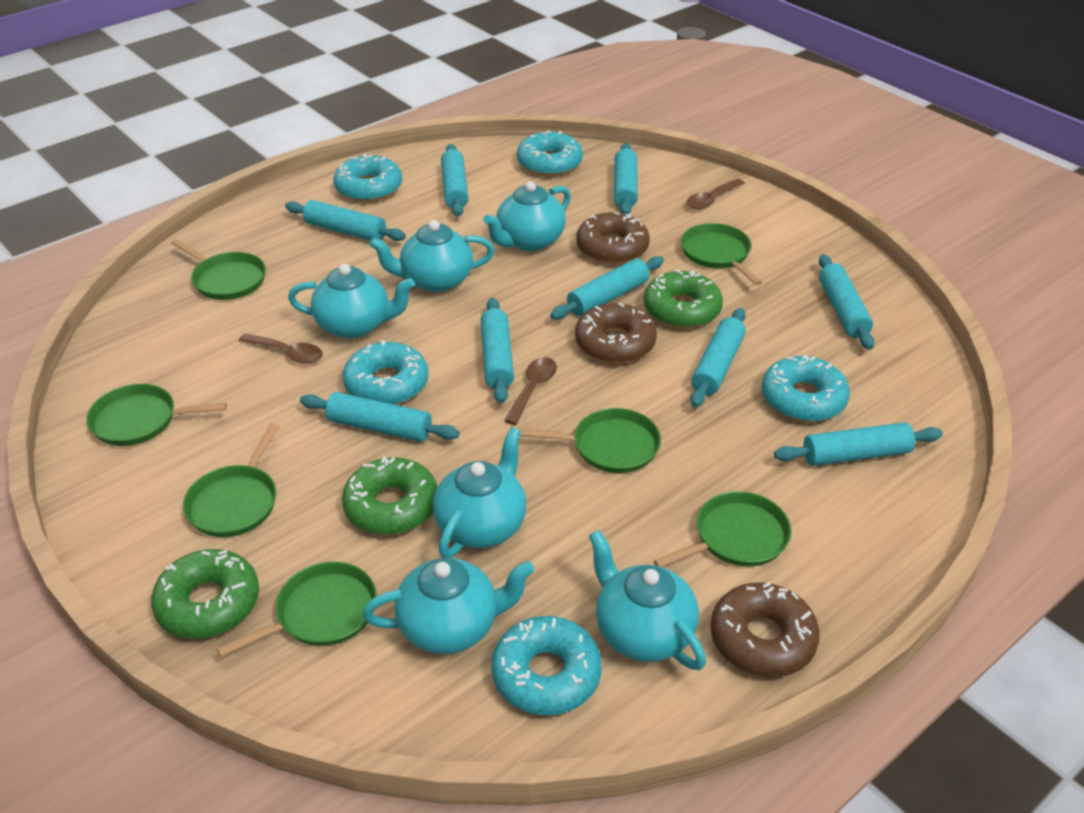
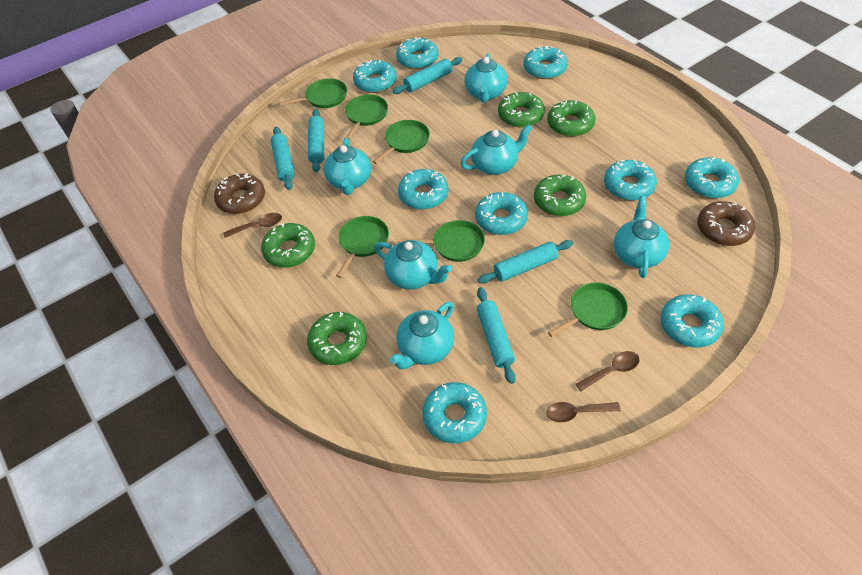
brown donut: [575,303,657,364] [576,212,650,264] [710,582,820,677] = 3 -> [214,173,265,214] [697,201,755,246] = 2
green donut: [151,549,259,639] [342,457,437,535] [644,269,723,328] = 3 -> [261,223,315,268] [307,312,367,365] [498,92,545,128] [534,175,586,216] [547,100,595,137] = 5
green pan: [86,384,227,446] [171,239,266,300] [183,423,279,537] [217,562,377,657] [520,408,661,473] [653,491,792,567] [681,223,762,285] = 7 -> [279,78,347,108] [336,216,389,278] [345,95,388,140] [373,120,430,164] [400,220,485,262] [548,283,628,337] = 6
turquoise donut: [333,154,402,202] [342,340,429,405] [491,616,602,715] [517,130,583,176] [762,354,850,422] = 5 -> [353,60,397,93] [396,37,438,70] [398,169,449,210] [422,382,487,443] [475,192,528,235] [523,46,568,79] [604,159,657,201] [660,294,724,348] [685,157,739,198] = 9
turquoise rolling pin: [285,200,406,241] [300,392,459,442] [441,144,468,216] [481,298,514,403] [550,256,664,320] [614,143,638,214] [690,308,746,407] [774,422,943,466] [819,254,875,350] = 9 -> [271,127,295,190] [308,109,324,172] [393,57,462,94] [477,287,515,384] [478,240,573,283] = 5

